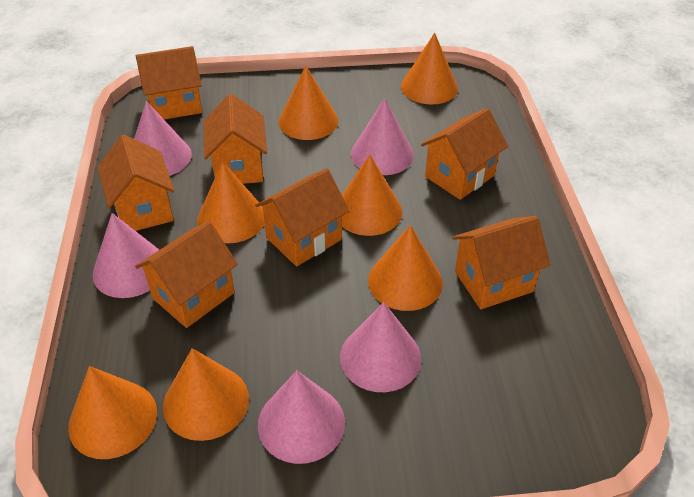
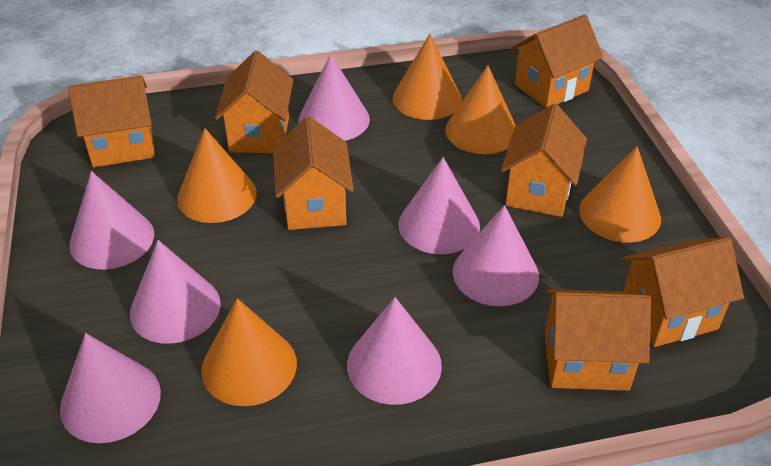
orange cone: [68,366,157,459] [163,348,249,441] [197,162,265,243] [278,66,338,140] [342,155,402,236] [368,225,443,311] [401,33,458,105] = 7 -> [177,128,257,223] [201,298,297,406] [393,34,462,120] [445,65,516,154] [579,146,661,243] = 5
pink cone: [93,213,159,298] [134,101,192,176] [258,370,345,464] [340,302,421,392] [351,98,414,175] = 5 -> [60,333,161,443] [69,171,154,269] [130,240,221,344] [298,54,370,141] [347,297,442,405] [398,157,480,254] [453,205,539,306] = 7

